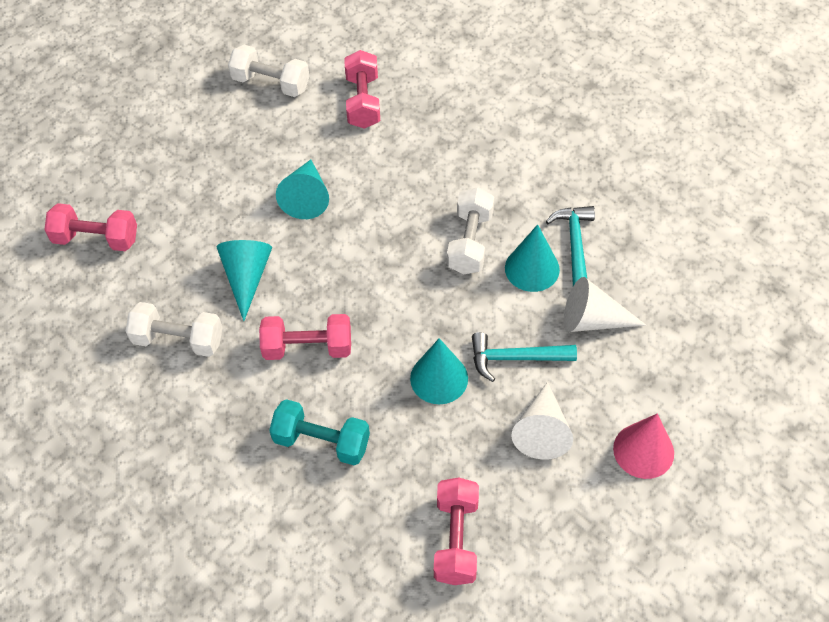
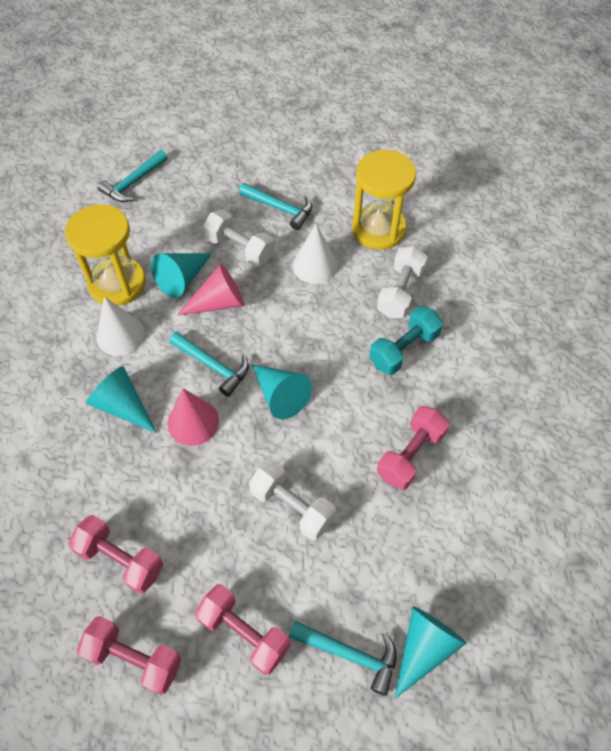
pink cone: [613,413,674,479] = 1 -> [168,389,219,446] [177,264,244,316] = 2
turquoise hammer: [472,332,577,382] [546,206,595,286] = 2 -> [98,150,168,202] [169,332,249,397] [239,183,312,230] [289,621,397,696] = 4
yellow hourglass: none = 0 -> [65,205,146,306] [352,150,416,250] = 2

